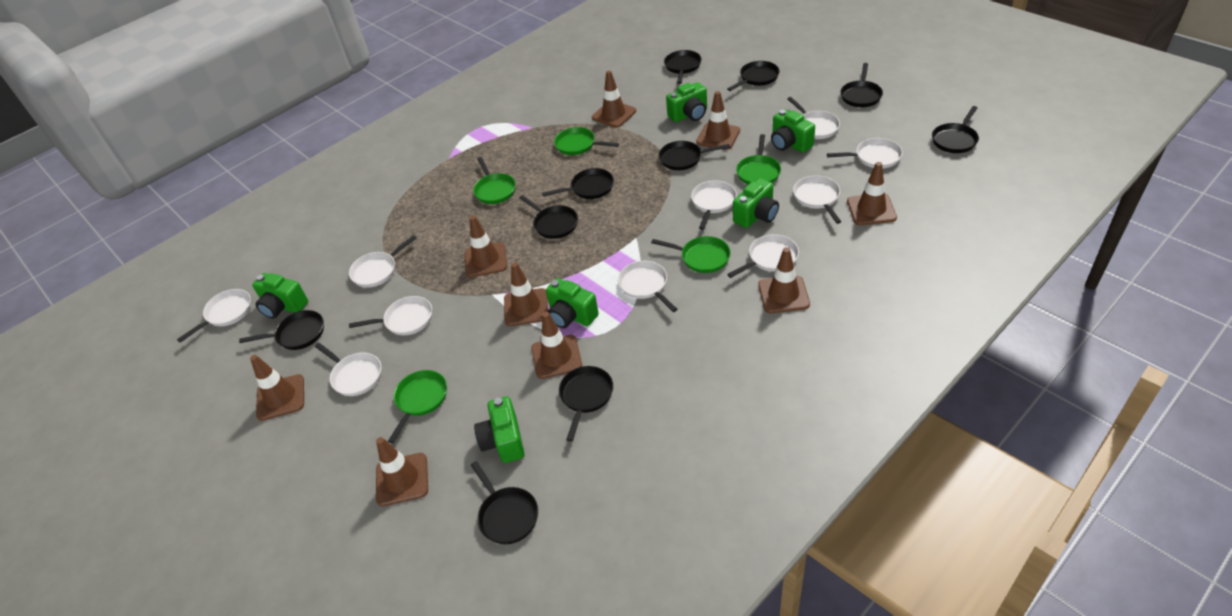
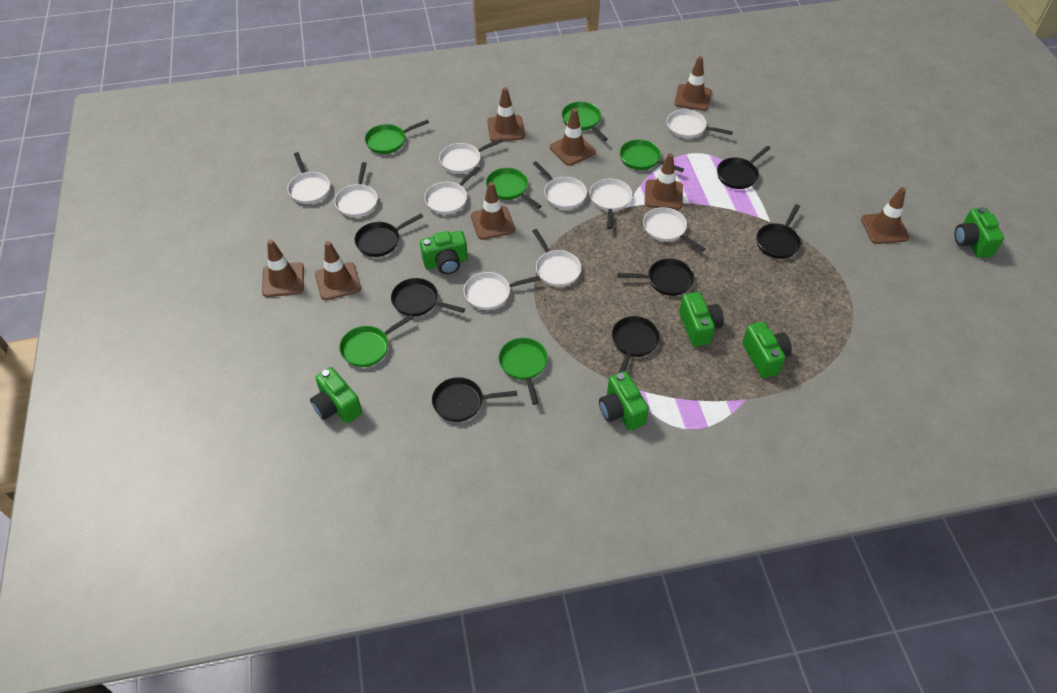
black pan: [239,310,324,350] [471,461,538,544] [519,195,578,239] [542,168,614,199] [559,366,613,442] [659,141,730,170] [664,50,701,84] [727,61,780,91] [841,63,883,107] [932,106,979,153] = 10 -> [355,214,423,257] [391,278,465,316] [432,377,517,422] [612,316,660,373] [617,258,694,296] [717,146,771,189] [756,204,801,259] = 7
brown traffic cone: [250,355,304,421] [376,437,428,506] [465,215,507,277] [504,262,548,326] [531,312,582,379] [592,71,636,128] [696,91,740,150] [758,247,810,313] [847,162,897,225] = 9 -> [262,239,304,297] [315,241,361,300] [471,182,515,240] [487,87,525,142] [550,108,596,166] [645,153,683,209] [674,56,712,111] [861,187,909,244] = 8
green pan: [388,370,447,443] [473,157,516,204] [554,127,619,155] [651,236,731,273] [736,134,781,184] = 5 -> [339,314,413,367] [365,120,429,154] [486,168,542,209] [498,338,548,405] [562,102,607,141] [620,139,684,172] = 6

